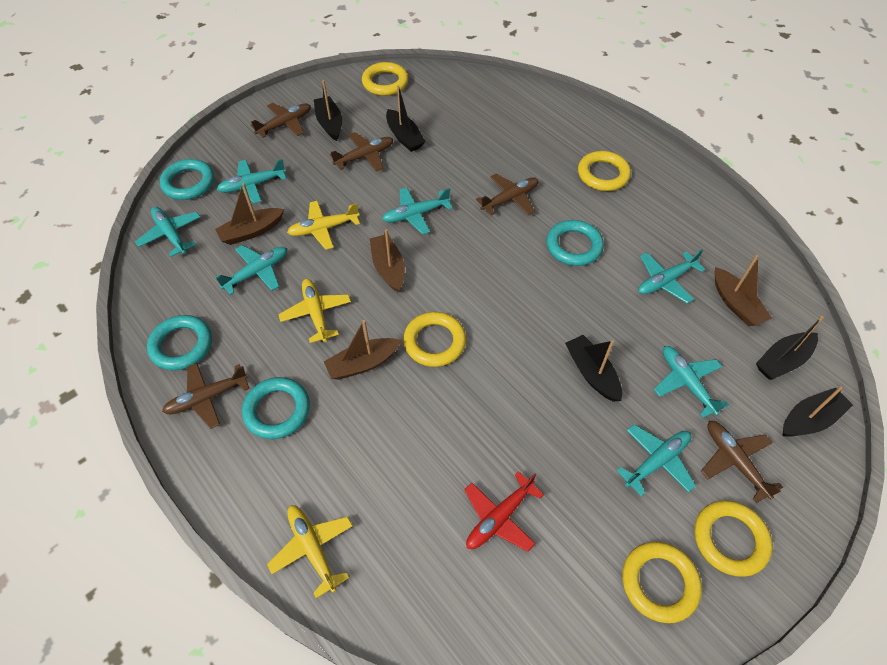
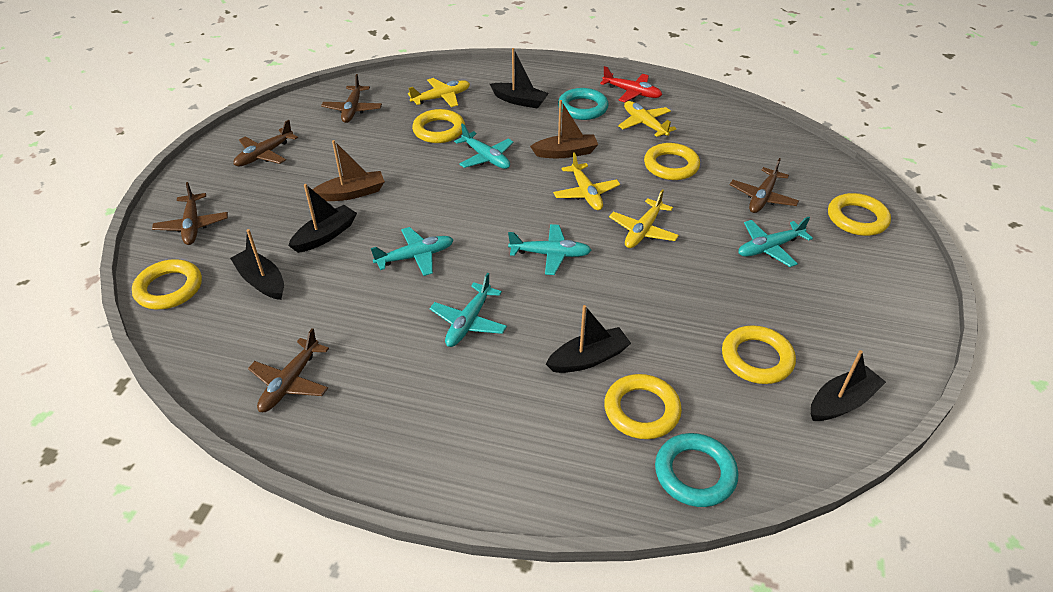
brown boat: [215,183,284,245] [324,320,402,380] [370,229,405,292] [715,255,772,326] = 4 -> [313,140,385,201] [530,100,598,158] = 2
turquoise plane: [135,207,200,257] [216,245,287,295] [217,159,287,203] [382,188,453,235] [617,424,696,496] [638,249,706,304] [654,346,729,418] = 7 -> [371,227,454,276] [430,273,507,347] [454,124,514,169] [508,224,592,275] [738,217,813,267] = 5
turquoise ring: [147,315,212,370] [160,159,214,200] [242,377,310,439] [546,220,604,266] = 4 -> [558,88,609,120] [655,433,738,507] = 2
yellow plane: [267,505,353,598] [278,279,351,343] [287,201,360,250] = 3 -> [408,78,470,107] [553,152,620,210] [609,189,679,248] [618,101,677,137] = 4
yellow ring: [362,62,409,96] [403,312,466,367] [578,151,631,191] [622,542,702,623] [694,500,773,577] = 5 -> [132,259,202,309] [412,109,465,143] [604,374,682,439] [644,143,700,180] [722,325,796,384] [828,193,891,236] = 6

